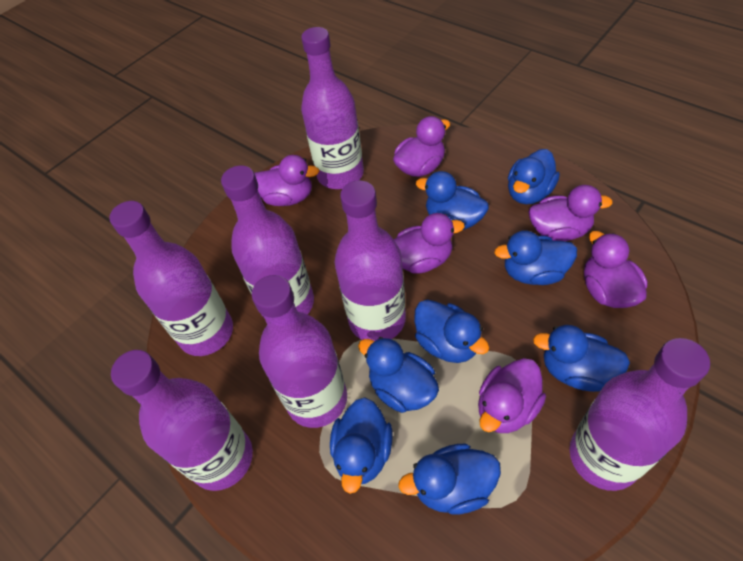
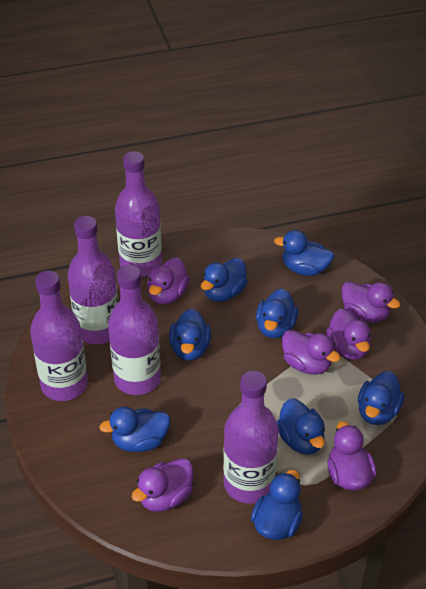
purple bottle: [109,201,233,356] [111,350,253,491] [221,165,314,319] [252,275,347,428] [301,27,364,189] [335,181,406,341] [569,338,710,491] = 7 -> [30,271,88,401] [67,216,118,344] [108,265,161,395] [115,151,162,277] [223,371,279,504] = 5

